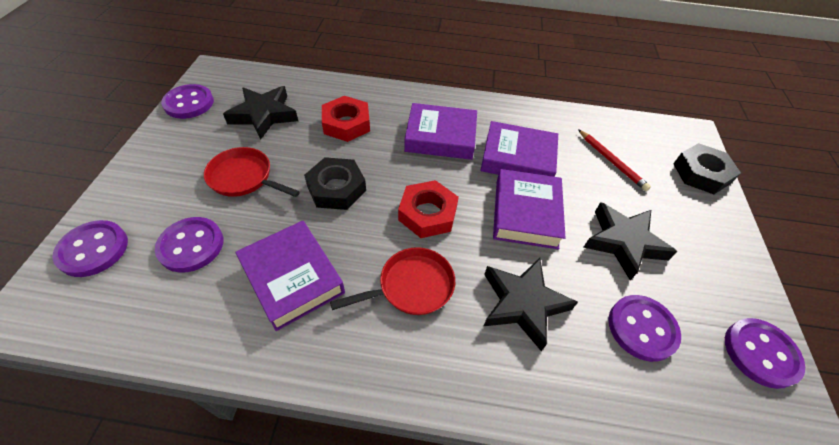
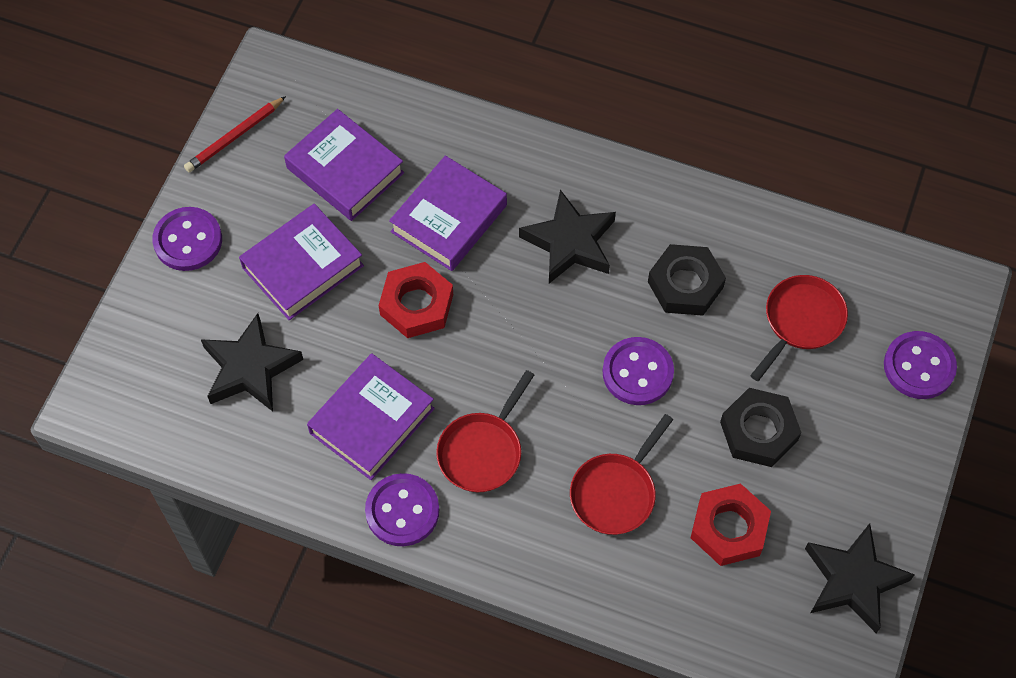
purple button: [52,220,128,277] [155,217,223,273] [161,84,214,119] [608,295,681,362] [725,318,805,389] = 5 -> [152,207,222,271] [365,473,439,546] [602,337,674,405] [884,331,957,399] = 4
red pan: [204,147,300,197] [330,247,455,315] = 2 -> [436,370,534,492] [570,414,673,535] [750,275,848,381] = 3

